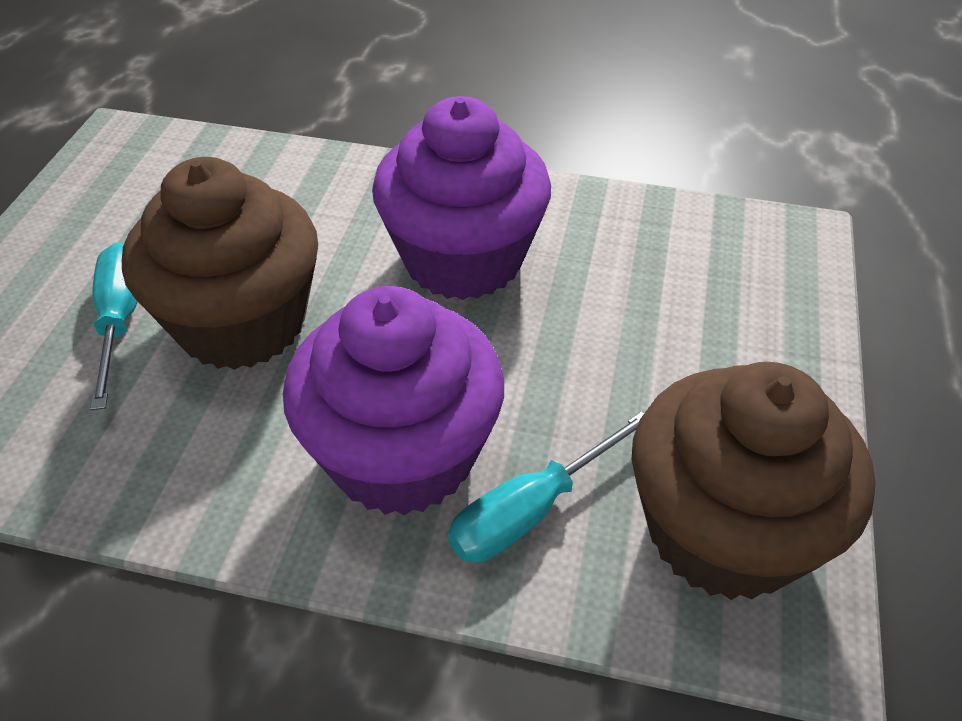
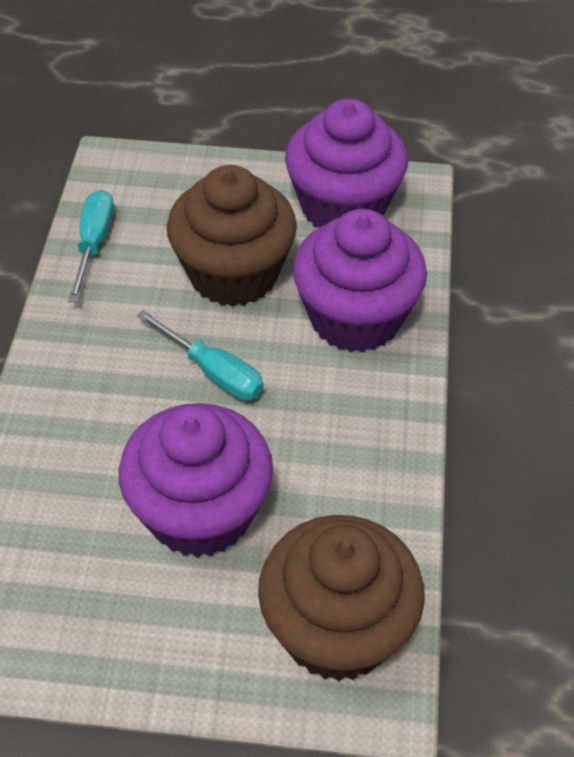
purple cupcake: [283,286,504,516] [372,96,551,300] = 2 -> [119,403,273,558] [285,98,408,228] [293,209,427,352] = 3

